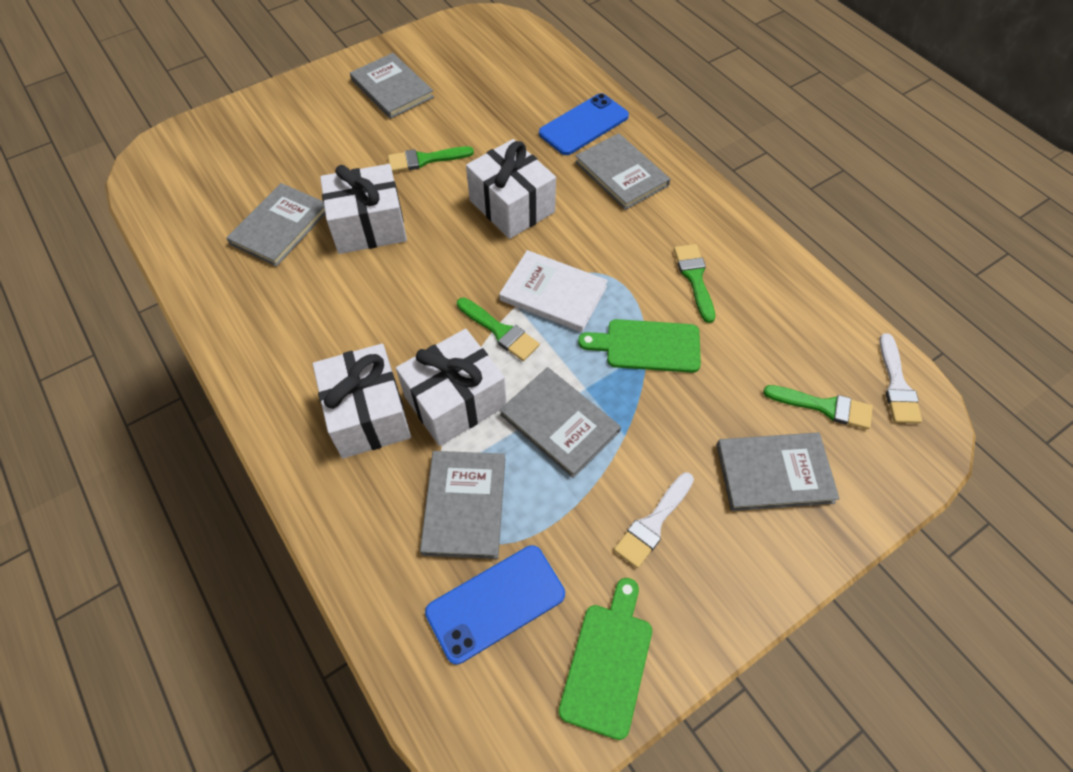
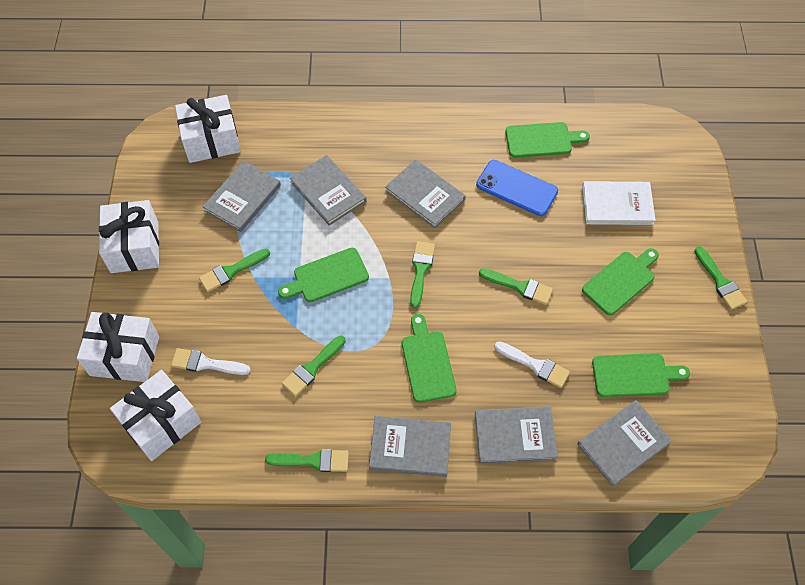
blue phone: [425,545,565,665] [539,93,629,155] = 2 -> [476,160,558,216] = 1
green brush: [388,146,474,172] [457,298,540,361] [674,244,715,323] [763,385,873,429] = 4 -> [199,248,270,292] [265,449,349,472] [282,335,346,396] [410,241,435,308] [479,268,553,305] [694,246,747,310] = 6
green cutting board: [559,578,652,740] [578,319,701,373] = 2 -> [278,248,369,302] [402,314,457,403] [505,122,590,158] [582,248,659,315] [592,353,690,397] = 5

